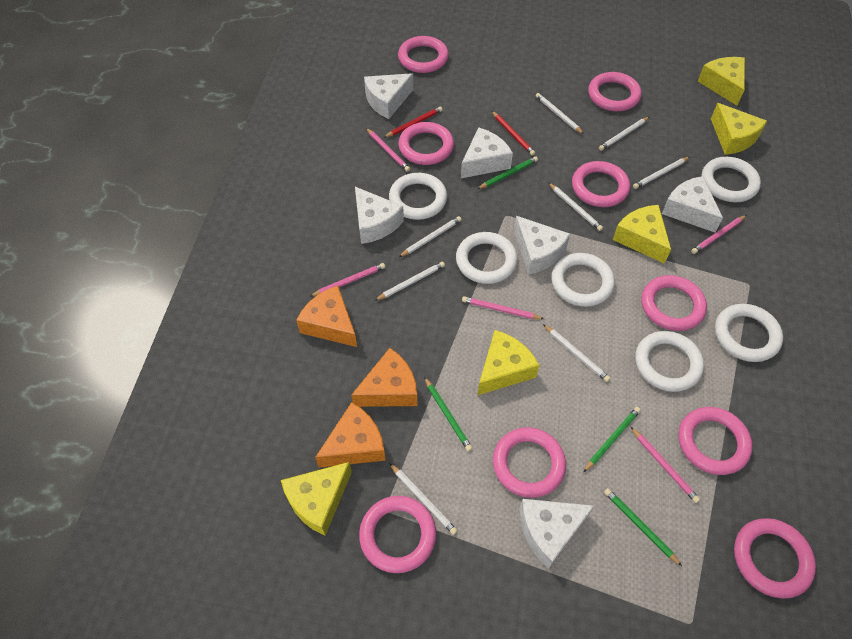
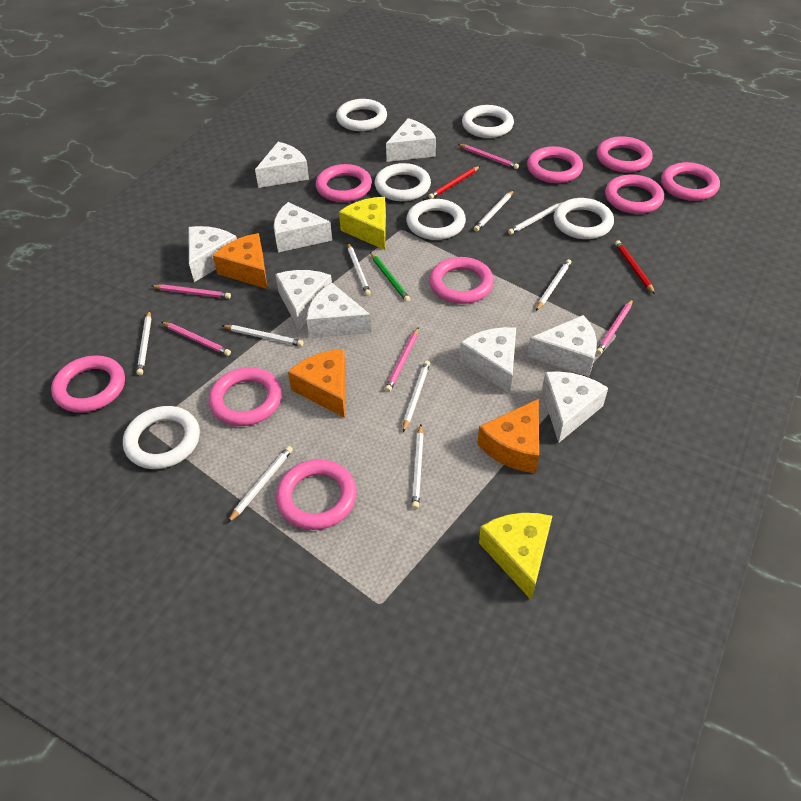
green pencil: [424,377,473,451] [477,156,538,189] [583,407,641,473] [604,488,682,566] = 4 -> [370,252,410,302] = 1
white cheese: [355,187,404,244] [364,73,413,119] [461,127,513,178] [514,216,570,275] [520,499,594,569] [662,176,723,232] = 6 -> [188,226,237,282] [255,142,309,188] [274,202,332,252] [275,270,332,330] [307,283,372,338] [386,118,436,162] [459,327,516,394] [527,315,597,377] [542,371,608,443] = 9
white pencil: [375,261,445,301] [389,463,458,535] [399,216,462,257] [536,93,584,134] [543,324,611,382] [549,183,603,231] [599,117,649,151] [633,157,689,189] = 8 -> [137,310,151,375] [221,325,303,346] [228,446,293,523] [347,243,371,296] [403,360,430,432] [412,425,424,509] [474,190,514,231] [508,202,563,235] [536,259,572,311] = 9
yellow cheese: [281,462,352,536] [478,330,540,395] [613,205,671,264] [698,57,745,106] [711,103,767,155] = 5 -> [339,197,386,250] [479,513,552,601] = 2

